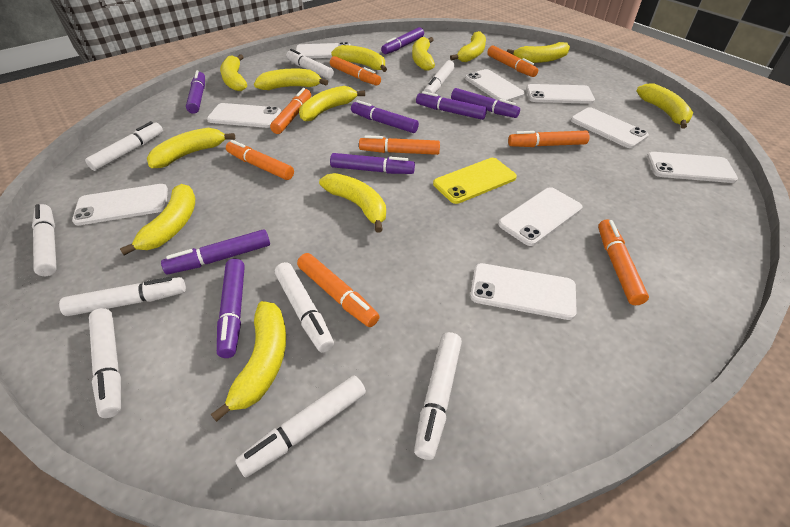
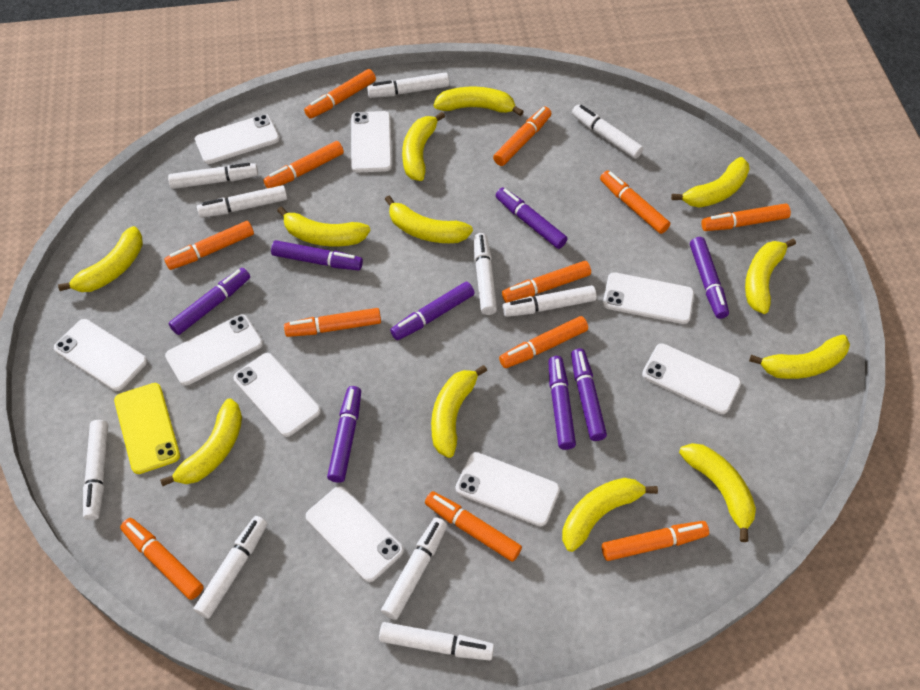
orange marker: [226,140,294,180] [270,88,311,134] [297,253,380,327] [330,56,381,86] [359,135,440,155] [487,45,538,77] [508,131,590,147] [598,219,649,305] = 8 -> [120,518,204,600] [164,221,254,270] [263,141,344,188] [284,308,381,337] [304,69,376,119] [425,491,522,562] [493,107,551,166] [499,316,588,368] [502,261,591,303] [600,171,670,234] [602,521,709,561] [701,203,791,231] = 12
white marker: [32,204,57,276] [59,277,186,316] [85,121,163,171] [89,308,121,418] [235,375,366,478] [275,262,334,353] [286,49,334,79] [414,332,462,460] [424,60,455,94] = 9 -> [83,420,108,520] [168,163,258,189] [194,516,267,619] [197,185,287,218] [367,72,449,98] [379,622,494,661] [381,517,447,620] [474,233,497,315] [502,285,597,317] [572,105,643,159] = 10

